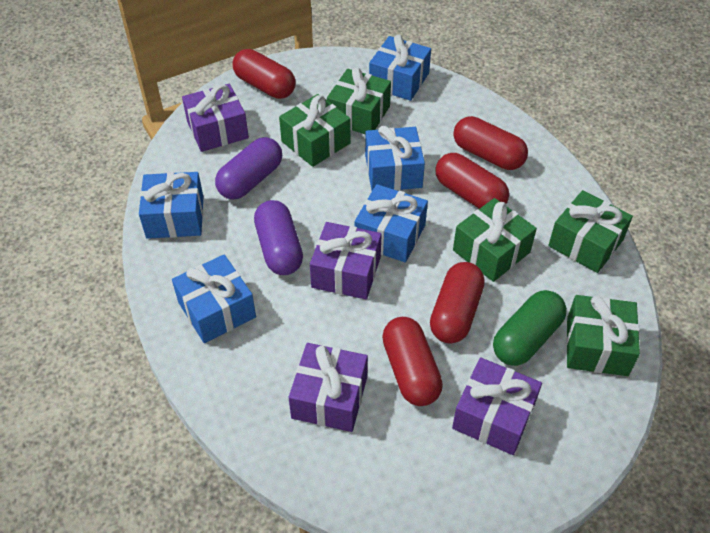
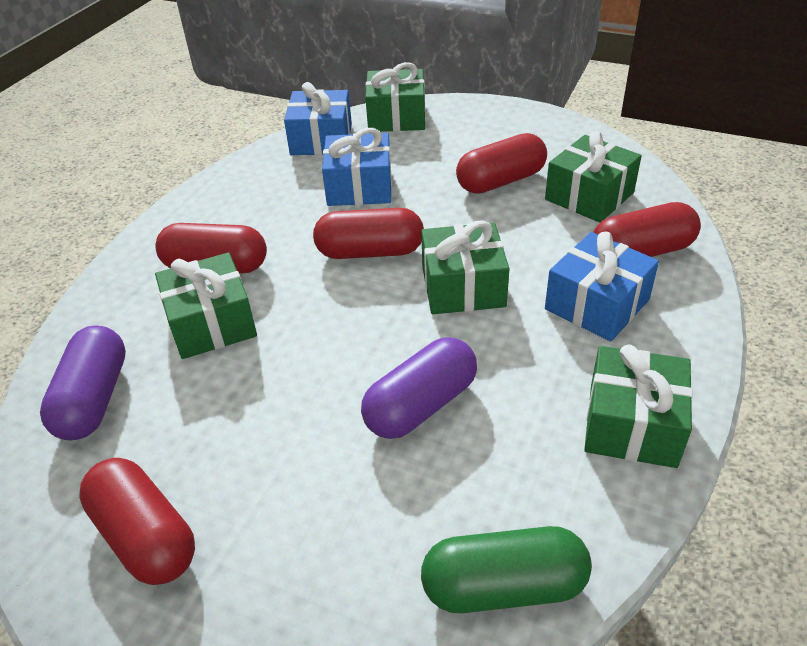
blue gift: [139,172,203,239] [172,254,256,343] [355,184,428,263] [365,126,425,191] [369,35,431,101] = 5 -> [284,82,352,155] [322,128,392,206] [545,232,659,342] = 3
purple gift: [182,84,249,152] [288,343,368,432] [310,222,382,300] [452,357,542,455] = 4 -> none = 0

